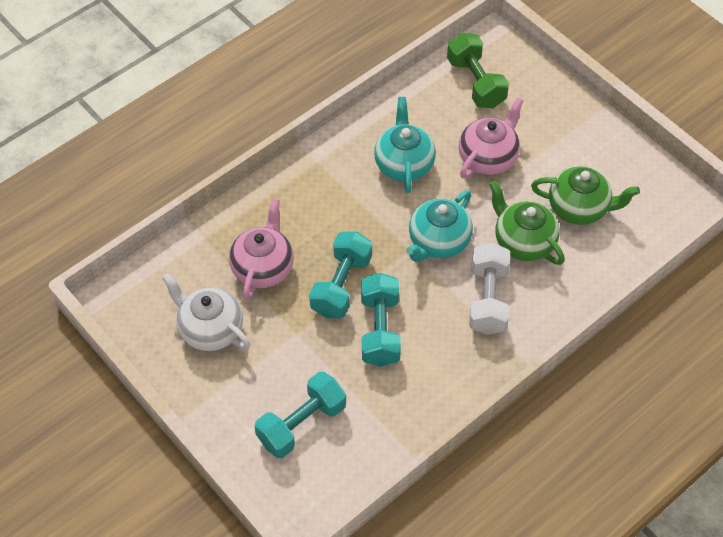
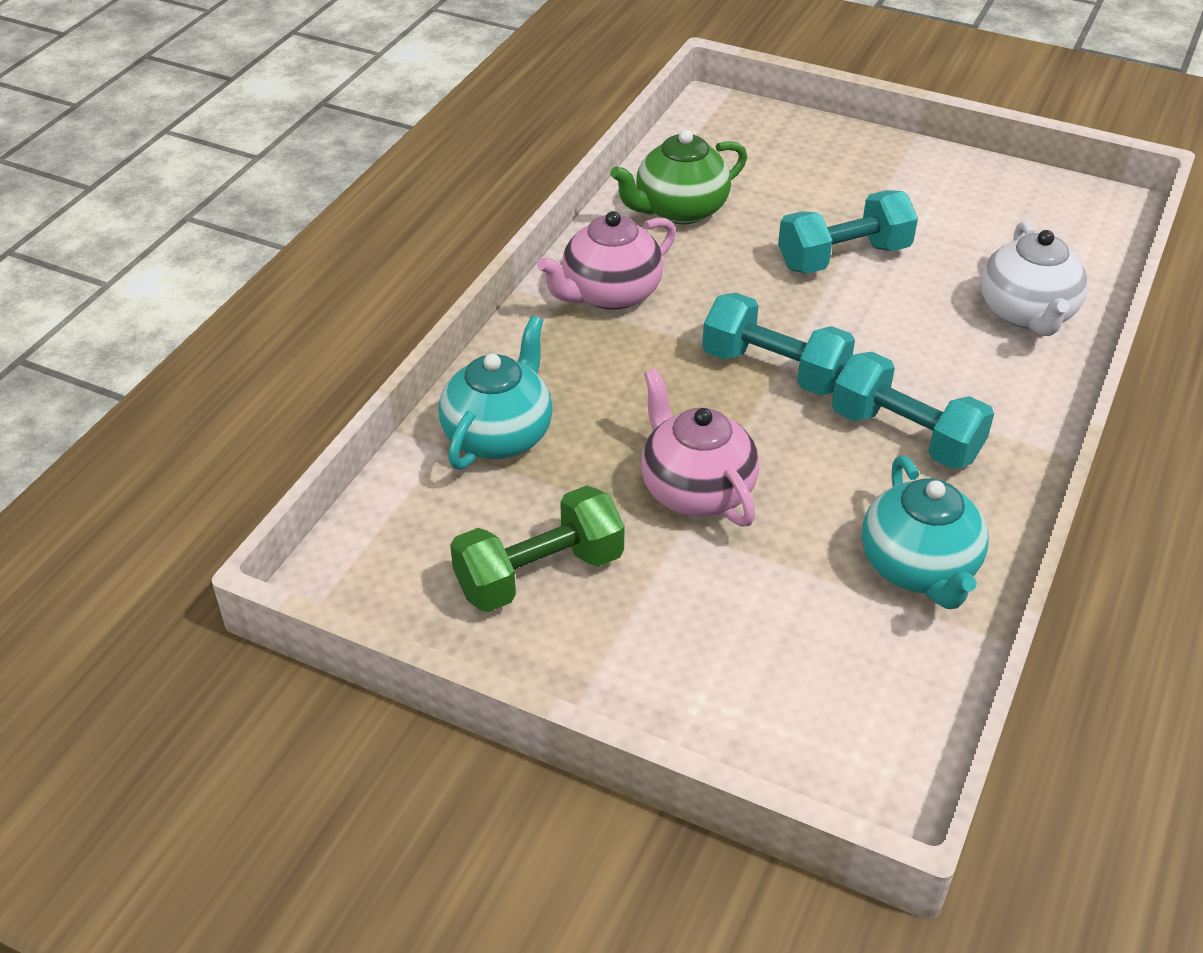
green teapot: [489,181,565,265] [531,166,640,225] = 2 -> [611,130,747,225] = 1
white dumbbell: [469,243,510,335] = 1 -> none = 0

